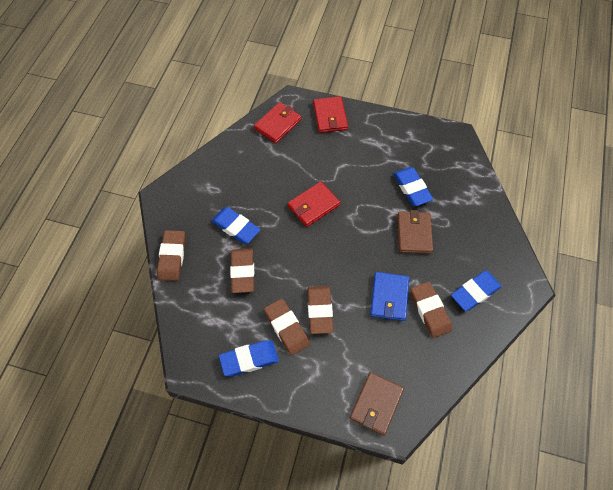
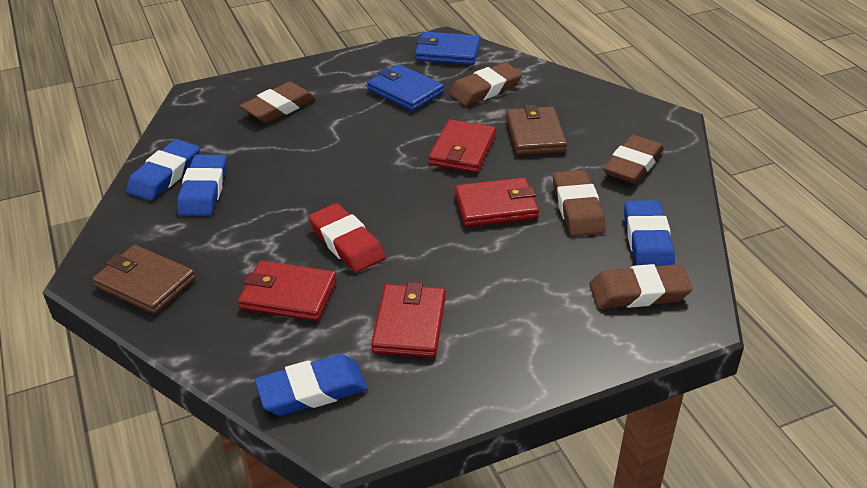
blue wallet: [370,272,409,321] = 1 -> [367,64,444,111] [415,32,480,65] = 2
red eraser: none = 0 -> [308,203,385,273] = 1
red wallet: [254,102,301,143] [288,182,340,227] [313,96,348,133] = 3 -> [238,261,337,321] [371,282,446,358] [428,119,496,173] [455,178,539,227] = 4

